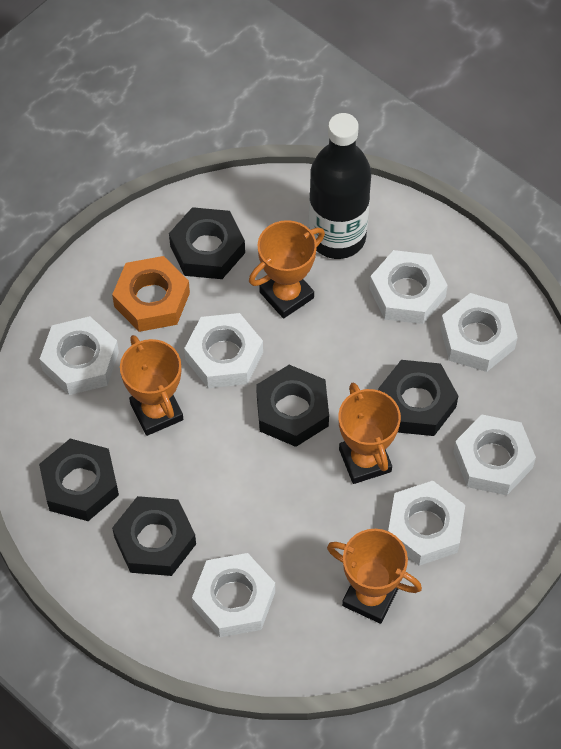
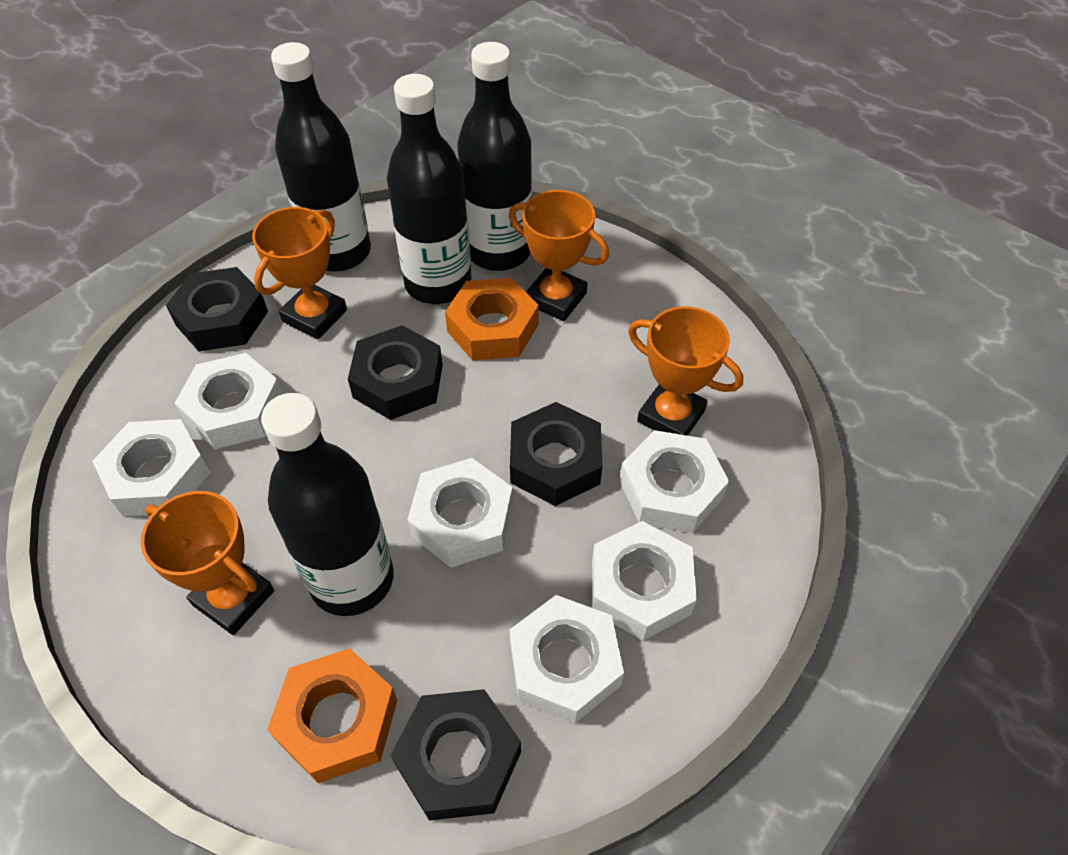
black bottle: [309,113,371,259] = 1 -> [261,393,394,616] [271,42,371,272] [387,74,471,304] [458,42,532,271] = 4
black nut: [39,439,119,521] [112,496,196,576] [169,207,245,279] [256,365,329,447] [378,360,458,436] = 5 -> [166,267,268,352] [348,325,443,420] [391,689,521,821] [510,402,602,506] = 4
orange nut: [112,256,190,332] = 1 -> [267,648,397,784] [445,278,539,361] = 2
white nut: [40,316,119,395] [184,313,263,388] [192,553,275,637] [369,250,448,324] [388,481,465,566] [440,293,518,372] [453,415,536,495] = 7 -> [93,419,210,516] [175,353,282,449] [407,458,513,568] [510,595,624,723] [592,521,697,641] [619,430,729,533] = 6

